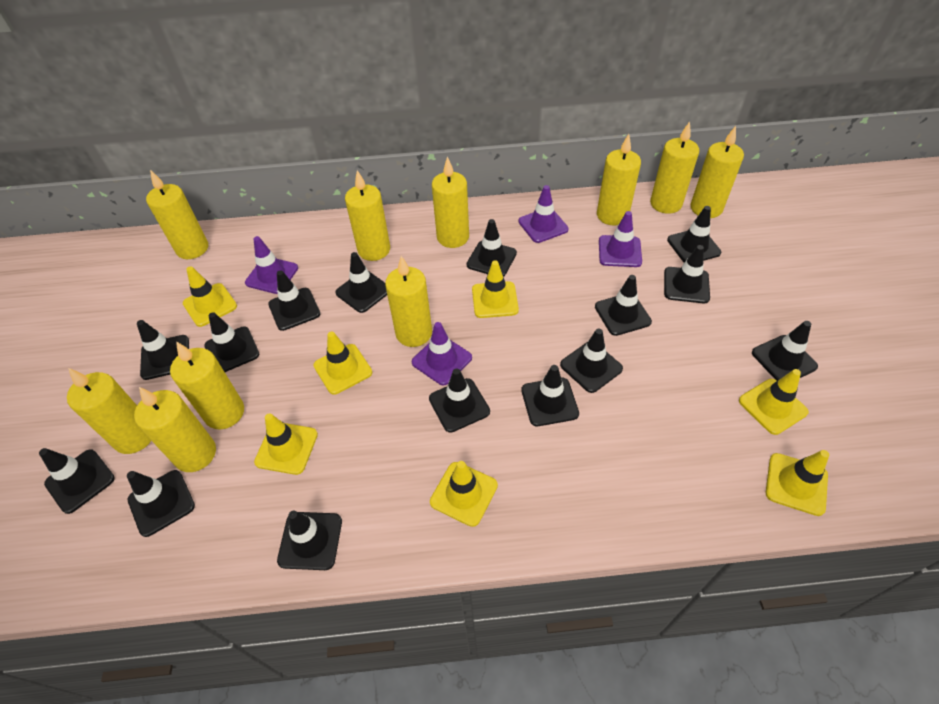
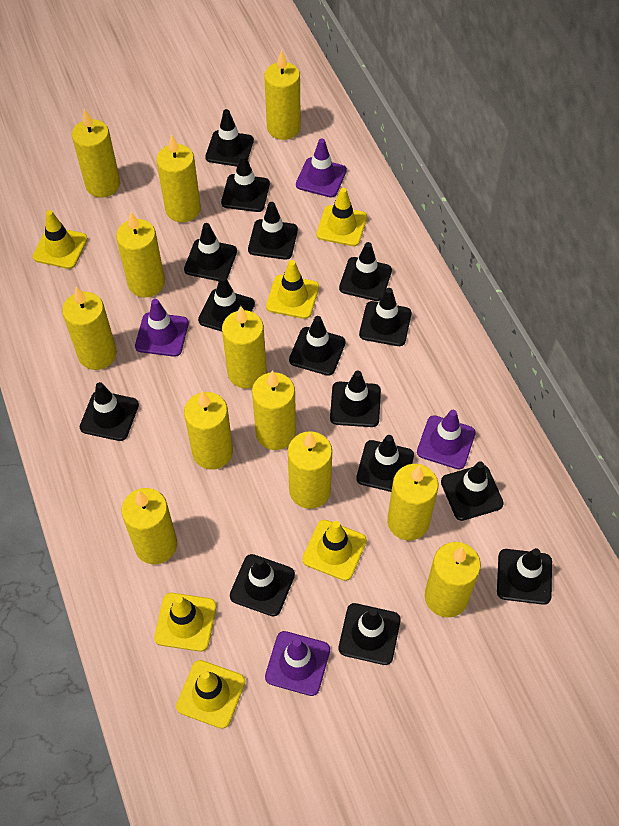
yellow candle: [67,368,151,454] [134,387,216,472] [146,170,208,259] [170,342,244,429] [345,170,390,261] [385,256,432,347] [432,157,469,248] [597,134,641,225] [650,121,699,214] [691,126,744,218] = 10 -> [62,287,117,370] [72,109,120,198] [116,212,165,298] [121,488,177,564] [156,134,201,222] [184,391,233,470] [222,306,266,389] [252,370,296,450] [264,50,301,140] [288,431,332,509] [387,464,438,541] [425,542,481,618] = 12
yellow traffic cone: [183,266,237,327] [254,413,318,475] [314,331,372,395] [430,461,498,527] [472,260,519,318] [739,369,809,435] [766,450,829,516] = 7 -> [33,210,88,269] [154,593,216,652] [176,660,245,729] [266,260,319,319] [302,520,367,581] [317,188,367,246] = 6

